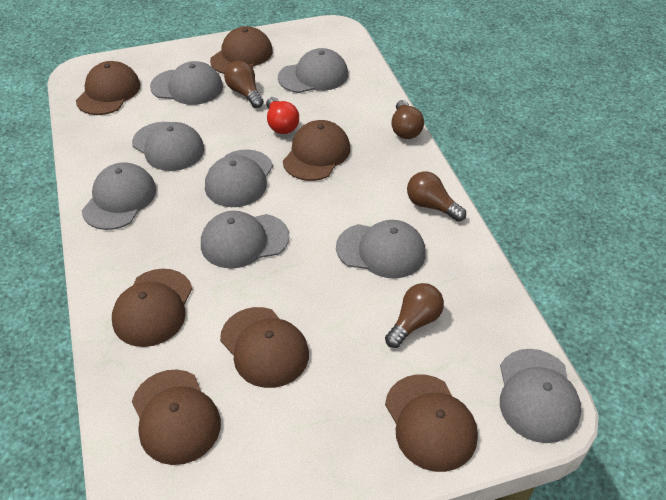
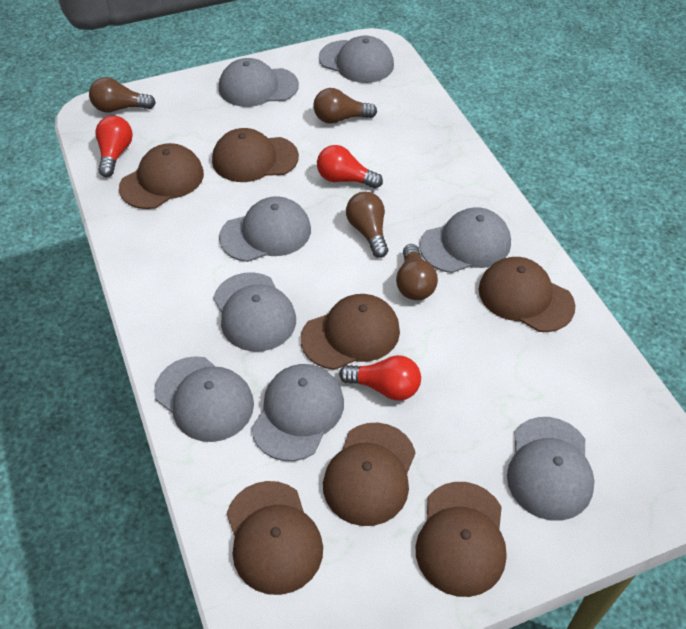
red light bulb: [266,97,299,134] = 1 -> [95,116,133,177] [317,145,383,189] [339,355,421,401] = 3

